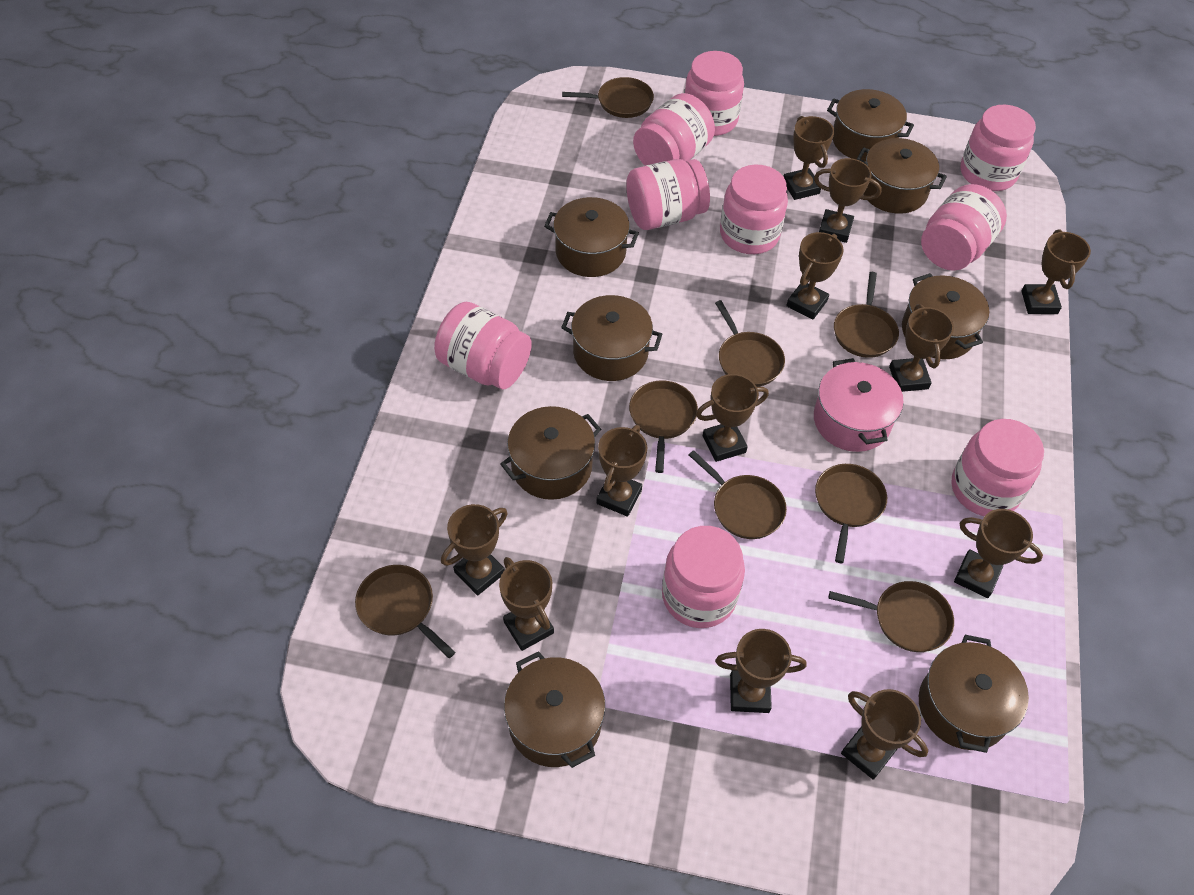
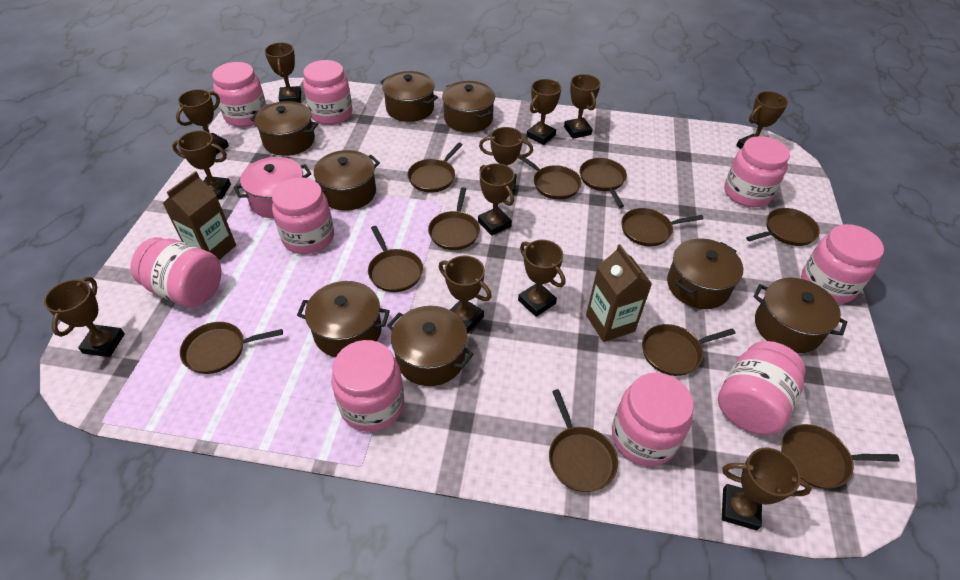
brown carton: none = 0 -> [163,171,236,260] [586,244,652,342] = 2
brown pan: [355,565,455,658] [562,77,654,118] [629,380,698,473] [689,450,787,539] [715,300,785,387] [815,464,887,563] [829,581,954,652] [834,272,899,358] = 8 -> [180,322,283,374] [368,226,423,292] [407,142,463,193] [428,187,480,250] [519,154,582,200] [549,389,618,492] [580,158,627,208] [621,208,704,246] [642,324,736,376] [746,208,820,246] [782,424,900,489] = 11

